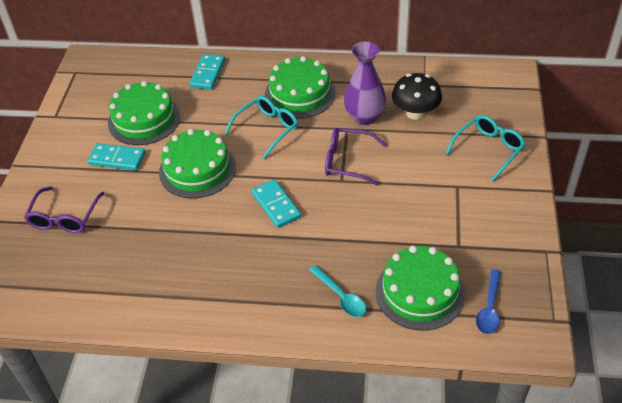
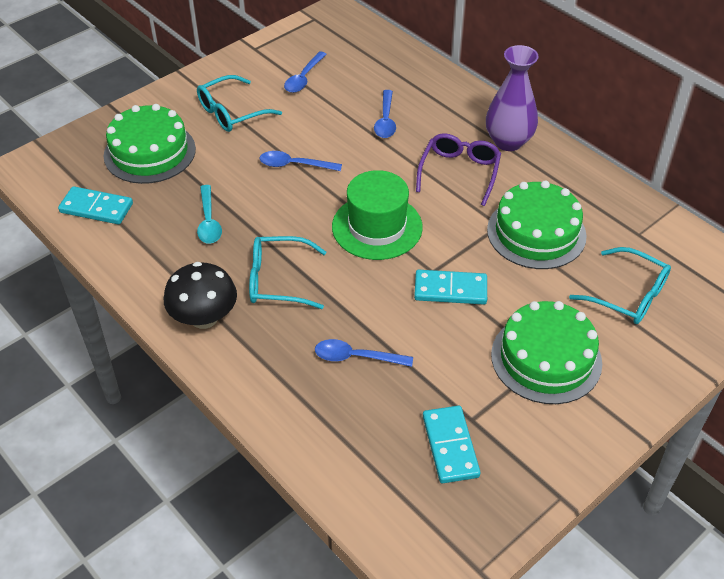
blue spoon: [476,269,501,334] = 1 -> [260,151,342,171] [284,51,327,93] [315,339,413,367] [374,90,396,138] = 4
green cake: [108,81,180,145] [159,129,236,199] [265,56,335,119] [376,246,465,331] = 4 -> [104,104,196,184] [487,181,587,269] [491,301,602,404] = 3
green hat: none = 0 -> [332,170,423,260] = 1
purple glasses: [24,186,105,233] [325,128,387,186] = 2 -> [416,133,501,206] = 1
turquoise glasses: [225,96,298,159] [445,115,526,181] = 2 -> [197,75,282,132] [249,236,326,309] [569,247,671,324] = 3

